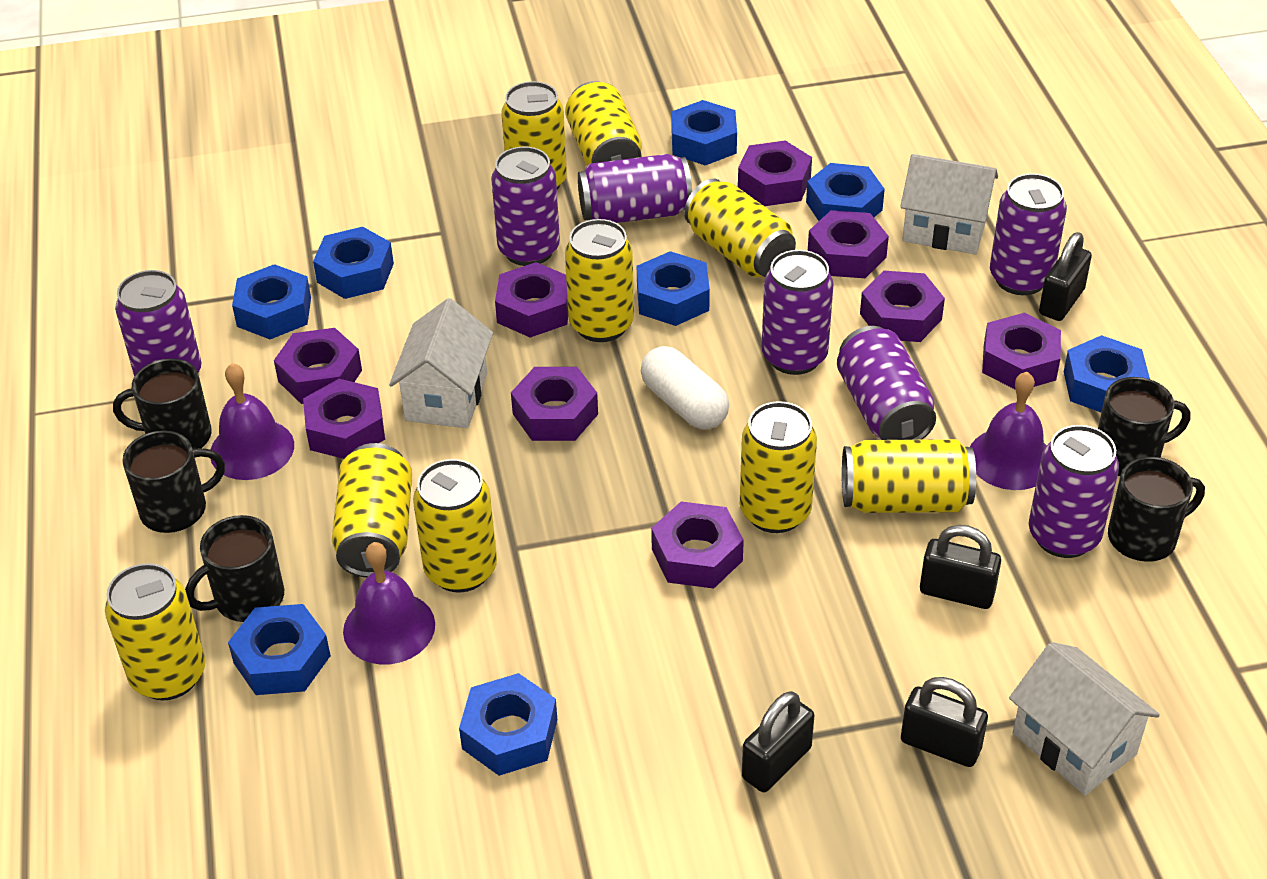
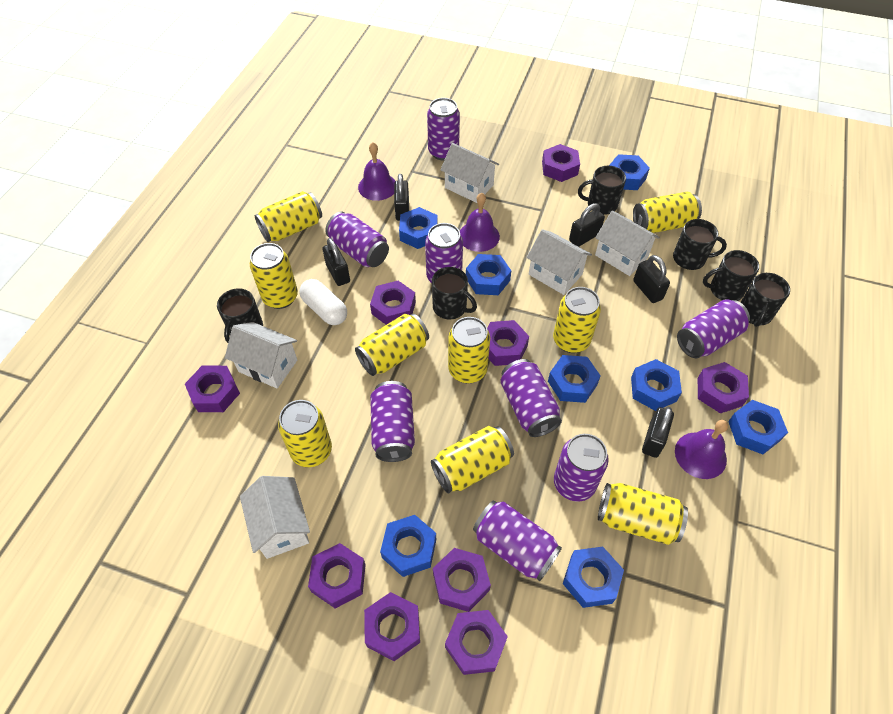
black mug: [113,359,212,449] [122,430,225,533] [185,515,284,622] [1098,377,1190,476] [1108,457,1205,562] = 5 -> [217,288,263,343] [432,267,477,319] [578,166,626,215] [673,219,727,270] [703,250,759,301] [741,273,790,327] = 6
black padlock: [742,691,814,792] [901,677,988,767] [920,525,1001,609] [1039,232,1092,321] = 4 -> [322,238,350,286] [394,174,409,221] [569,203,605,247] [633,255,670,303] [642,407,674,458] = 5
purple can: [115,270,201,376] [491,146,560,266] [578,154,692,223] [761,250,834,375] [837,326,936,440] [990,173,1067,295] [1029,425,1119,558] = 7 -> [325,212,389,267] [370,381,415,462] [425,223,463,283] [427,98,460,161] [473,501,562,581] [500,359,562,437] [554,434,609,502] [677,299,750,358] = 8
white house: [389,298,493,428] [900,154,998,254] [1009,642,1160,795] = 3 -> [225,322,297,389] [240,476,310,559] [441,143,499,203] [527,229,592,295] [595,210,660,276] = 5

